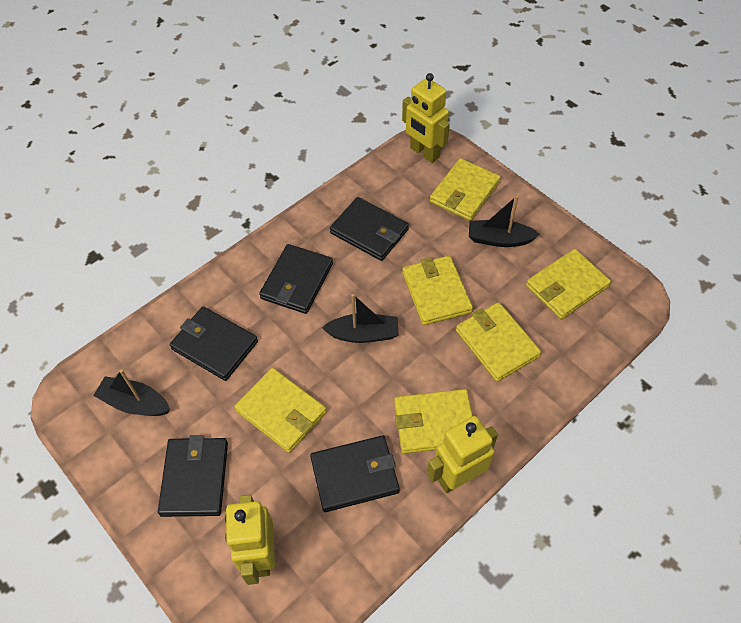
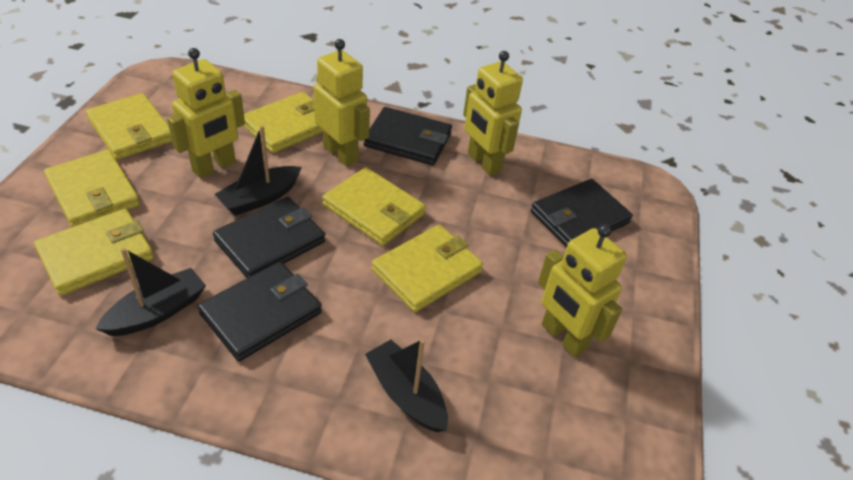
black wallet: [158,435,228,517] [170,306,258,381] [259,244,333,314] [310,435,400,512] [330,197,409,261] = 5 -> [198,261,322,361] [213,197,325,278] [364,107,452,165] [531,179,633,247] = 4
yellow robot: [225,495,275,585] [402,73,450,163] [427,416,498,493] = 3 -> [167,48,245,178] [313,39,370,166] [463,51,523,176] [538,224,627,357] = 4

